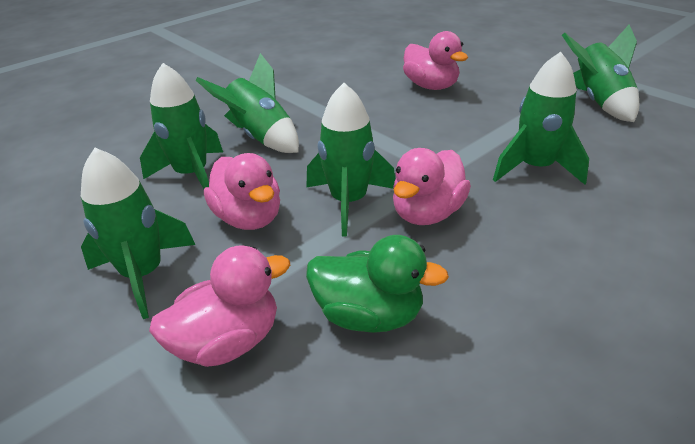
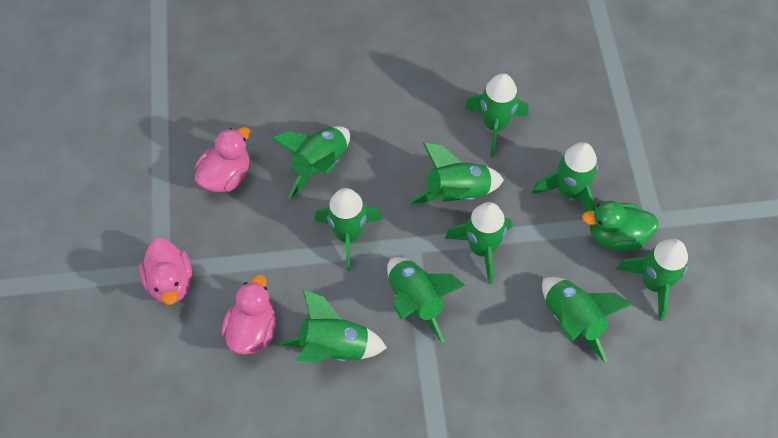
green rocket: [81,148,195,319] [140,63,223,189] [196,53,299,153] [306,83,395,237] [493,52,589,185] [562,24,639,122] = 6 -> [272,126,350,198] [281,289,387,362] [315,188,382,271] [387,257,465,343] [410,143,504,204] [445,202,512,284] [465,73,528,157] [532,142,598,211] [542,277,632,362] [616,239,688,321] = 10
pink duck: [149,245,290,367] [204,153,280,230] [393,148,471,225] [403,31,468,90] = 4 -> [139,238,192,305] [195,127,251,192] [221,274,276,355] = 3

